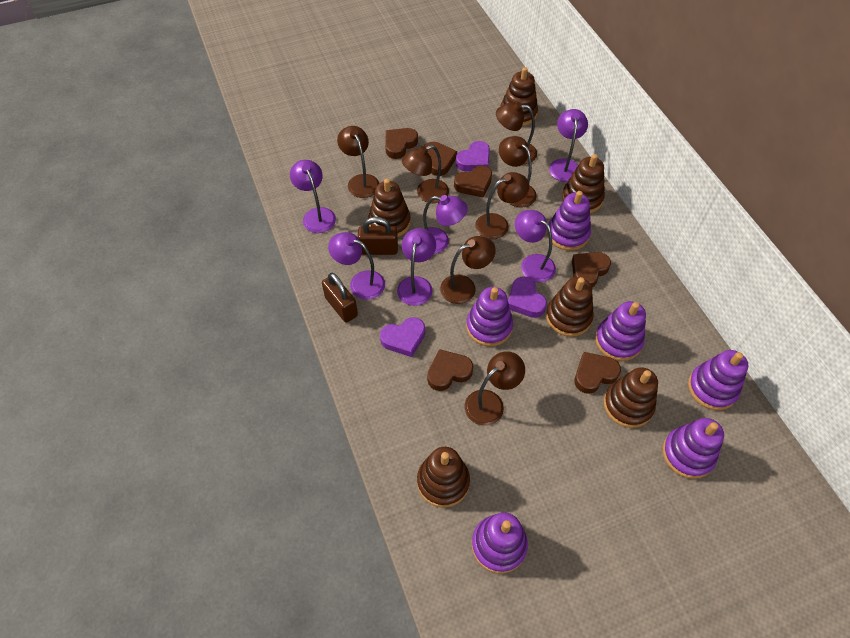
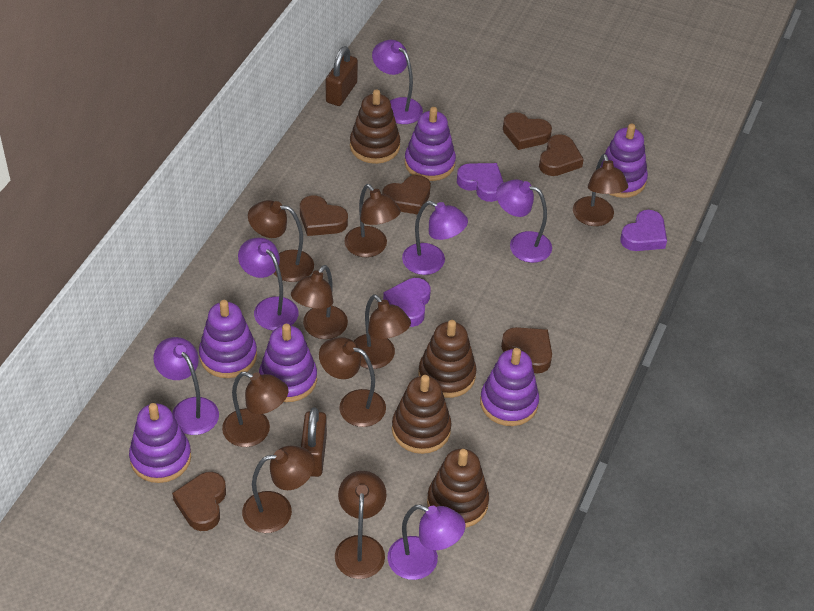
brown lamp: [337,126,379,198] [402,145,449,203] [440,236,496,304] [465,351,525,426] [475,172,529,239] [496,102,537,164] [499,136,537,207] = 7 -> [222,371,288,447] [242,445,314,533] [248,200,314,282] [291,265,348,339] [319,337,386,427] [335,471,386,579] [344,184,401,257] [354,294,411,369] [573,154,628,226] = 9
brown stacking toy: [368,179,411,237] [417,447,470,508] [500,67,538,126] [546,277,594,337] [562,154,605,213] [604,367,658,428] = 6 -> [350,89,400,164] [392,375,452,454] [419,320,477,398] [427,449,489,528] = 4

